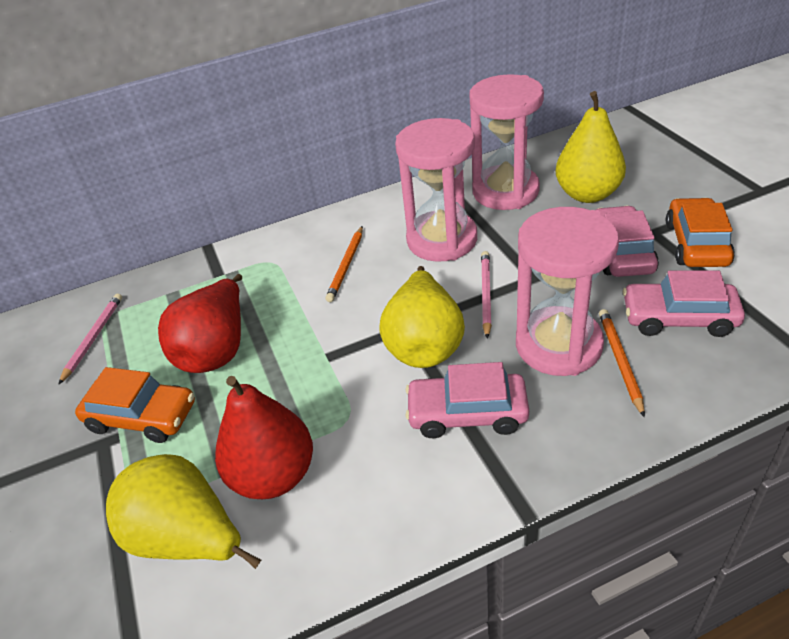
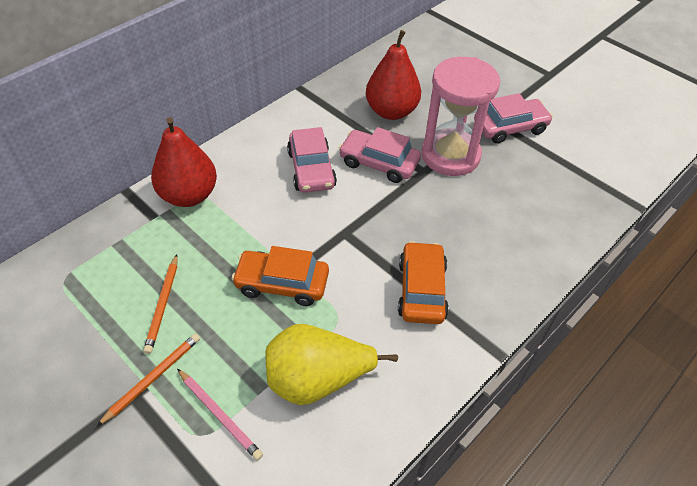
pink hourglass: [395,118,477,262] [469,74,544,210] [516,207,619,376] = 3 -> [421,57,500,176] = 1
pink pencil: [58,293,122,385] [481,251,492,339] = 2 -> [177,369,263,461] = 1
yellow pear: [106,454,261,569] [380,266,465,368] [556,91,626,203] = 3 -> [265,324,398,405] = 1

